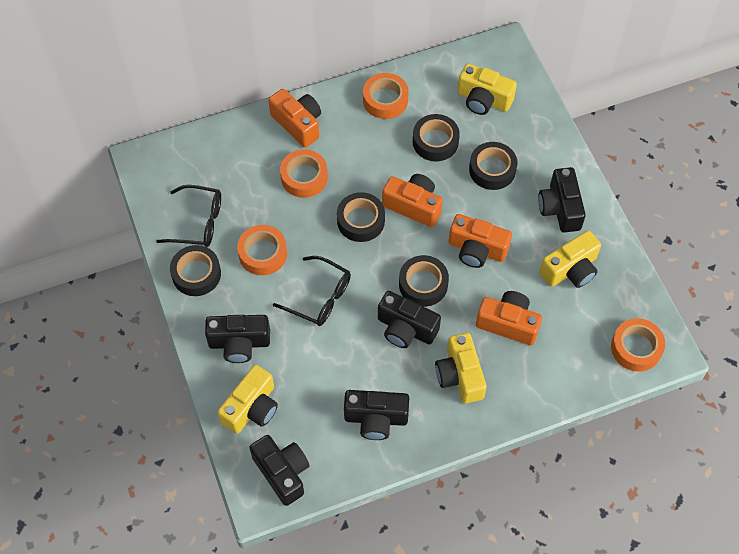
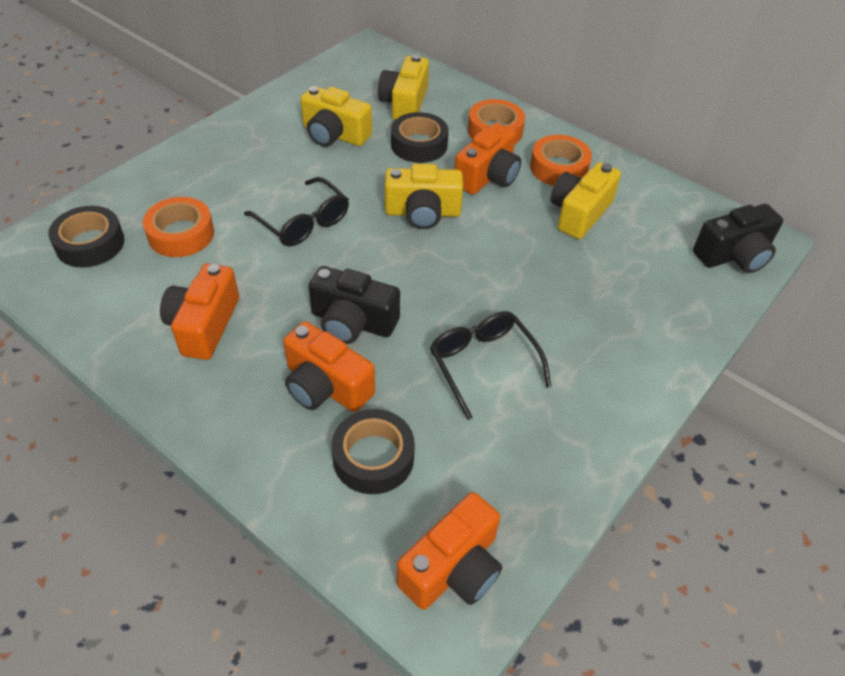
black camera: [205,315,270,363] [249,435,310,506] [344,390,409,440] [378,291,441,348] [538,167,586,233] = 5 -> [308,266,400,344] [693,204,783,273] = 2
black tape: [170,245,221,296] [337,192,385,242] [399,255,449,307] [413,114,460,161] [469,142,517,190] = 5 -> [48,206,125,267] [332,409,415,494] [391,112,449,163] = 3
orange tape: [237,225,287,275] [280,149,328,198] [363,73,409,119] [611,318,665,372] = 4 -> [143,197,214,257] [468,99,525,144] [530,135,592,186] = 3

